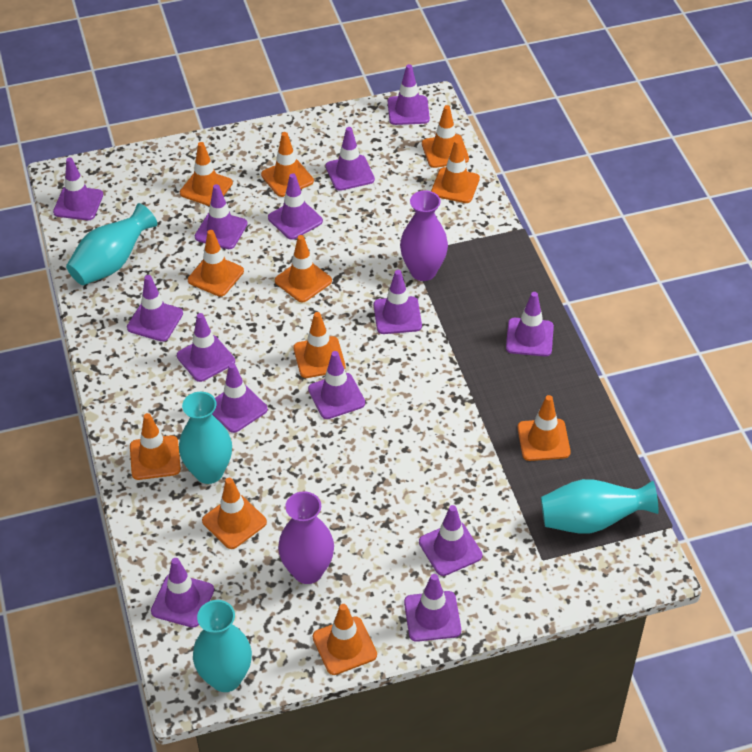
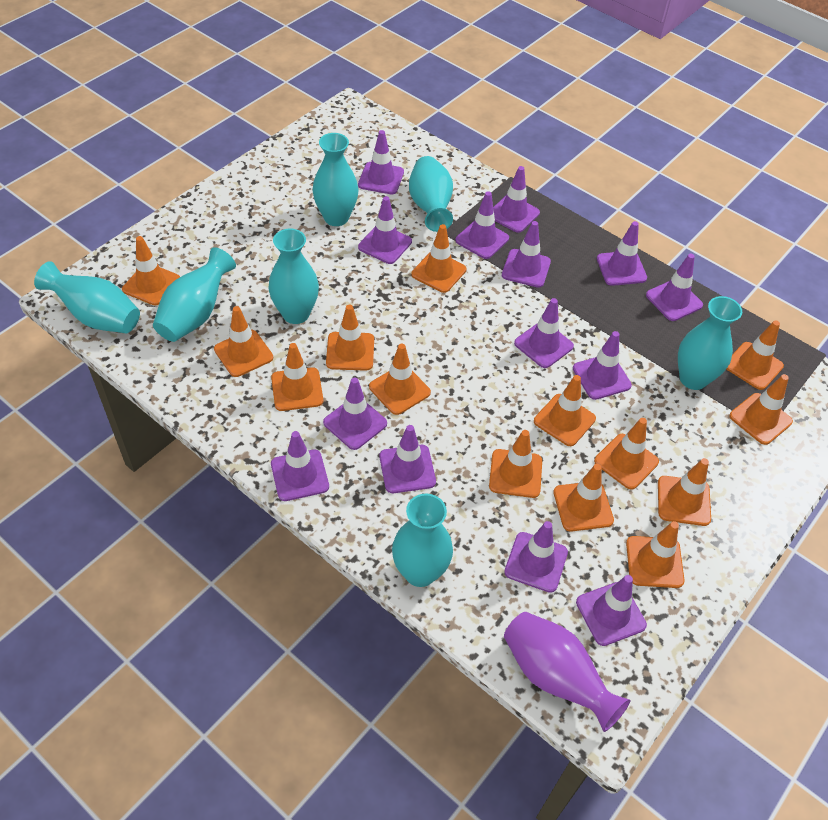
orange traffic cone: [130,413,181,480] [180,142,233,206] [188,230,244,297] [202,478,267,549] [261,132,314,197] [275,235,332,303] [293,312,345,378] [313,604,377,675] [422,105,469,168] [431,139,480,203] [517,395,571,461] = 11 -> [122,236,180,305] [214,306,273,377] [271,343,323,411] [326,304,374,371] [369,344,431,415] [411,224,466,293] [489,430,542,498] [534,375,596,446] [553,464,614,532] [594,418,659,490] [626,521,685,588] [658,458,711,526] [727,320,784,390] [729,374,793,445] = 14
purple vase: [278,491,334,584] [400,190,448,281] = 2 -> [504,612,630,732] = 1
turquoise vase: [66,203,157,285] [179,392,232,484] [193,600,252,692] [541,479,659,534] = 4 -> [34,261,140,334] [153,247,236,342] [268,229,319,324] [313,133,358,226] [392,494,453,587] [409,156,453,232] [678,296,742,390] = 7

